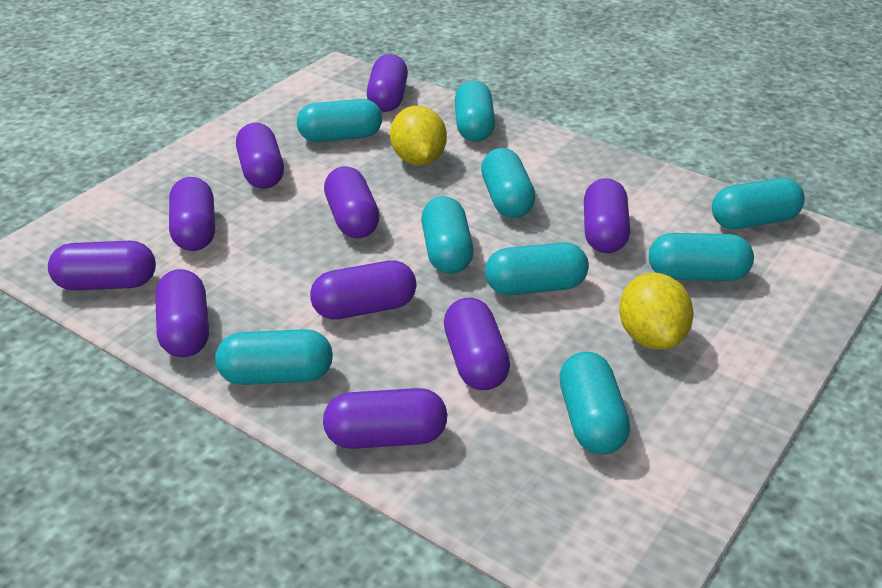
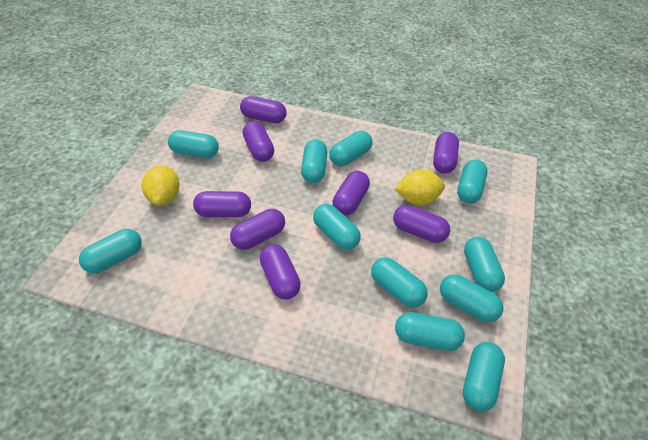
purple capsule: [48,241,156,291] [155,269,209,357] [169,177,215,251] [236,123,284,189] [310,260,417,320] [323,388,447,449] [324,167,380,238] [367,54,408,112] [444,298,510,390] [584,178,630,253] = 10 -> [193,191,251,217] [230,209,285,250] [240,96,287,123] [243,121,274,162] [260,244,301,300] [333,171,370,215] [393,205,450,243] [433,132,459,174] = 8
turquoise capsule: [215,329,333,385] [297,99,382,142] [421,196,474,274] [455,81,495,142] [481,148,535,218] [485,242,589,295] [559,352,630,455] [649,233,754,281] [712,178,805,229] = 9 -> [79,229,142,273] [168,130,219,158] [301,140,327,183] [313,204,361,250] [329,131,372,166] [371,257,428,308] [395,312,465,351] [440,274,503,322] [457,159,488,203] [463,342,505,411] [464,237,505,292] = 11

